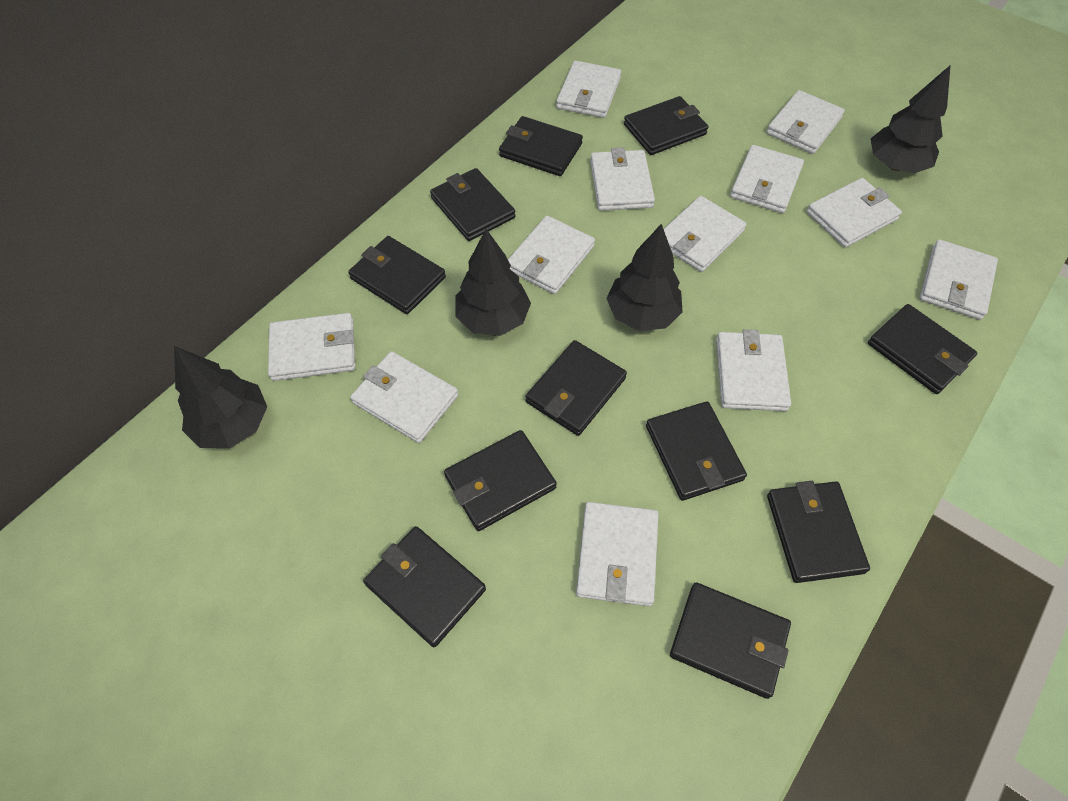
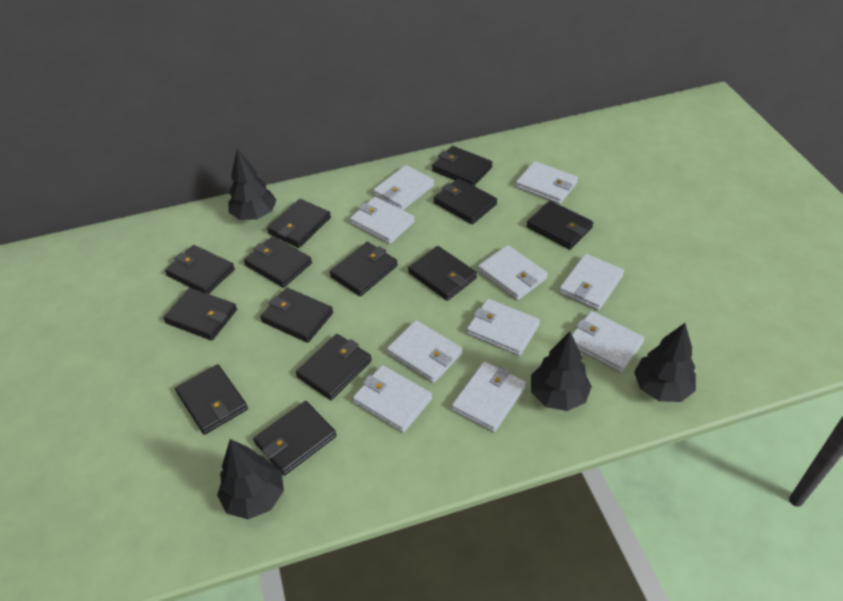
black wallet: [348,236,446,314] [363,526,486,647] [430,168,516,241] [444,430,557,531] [499,116,583,176] [526,340,627,436] [624,96,708,155] [646,401,747,501] [670,582,791,699] [767,481,870,583] [868,304,977,394] = 11 -> [163,288,237,340] [165,245,235,294] [175,364,248,435] [244,236,312,288] [253,401,337,476] [260,288,333,343] [267,199,331,248] [296,334,372,400] [329,242,398,296] [408,246,477,301] [432,146,493,186] [434,178,497,224] [526,200,593,249] = 13
white wallet: [268,313,355,381] [350,351,458,443] [508,216,595,294] [556,61,621,118] [576,502,659,606] [590,148,655,211] [664,196,747,272] [716,329,791,411] [730,145,804,213] [767,90,845,154] [807,178,902,247] [920,239,998,320] = 12 -> [350,197,415,244] [353,365,432,433] [373,165,434,210] [387,320,462,383] [452,362,526,432] [467,299,540,356] [478,245,548,300] [516,161,578,204] [559,254,624,310] [572,311,644,373] = 10

